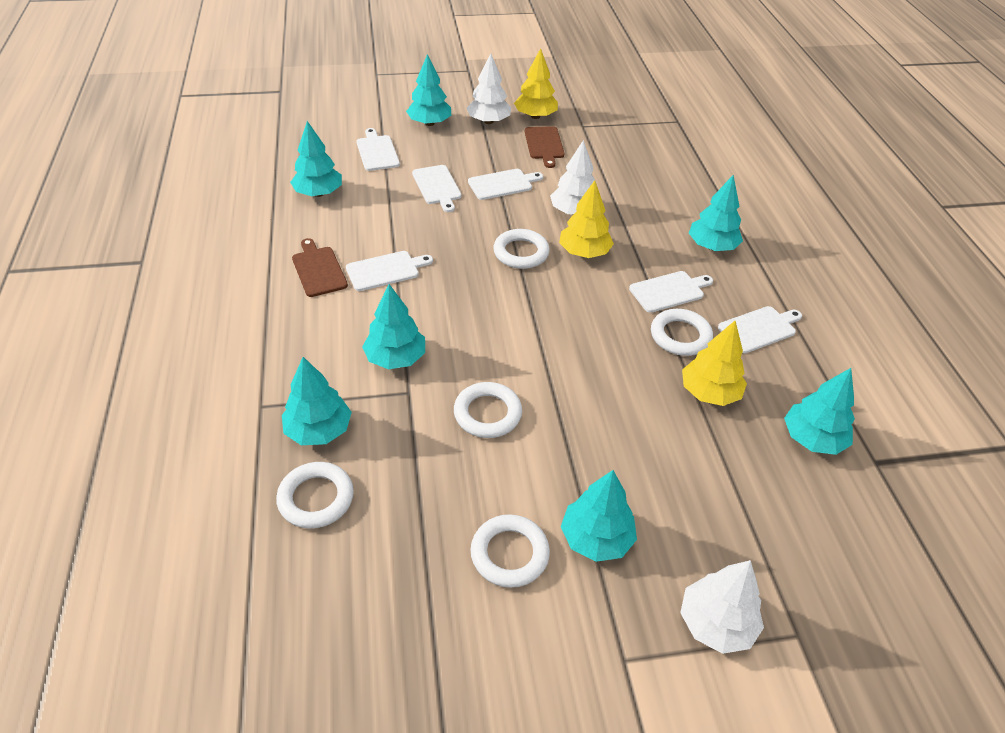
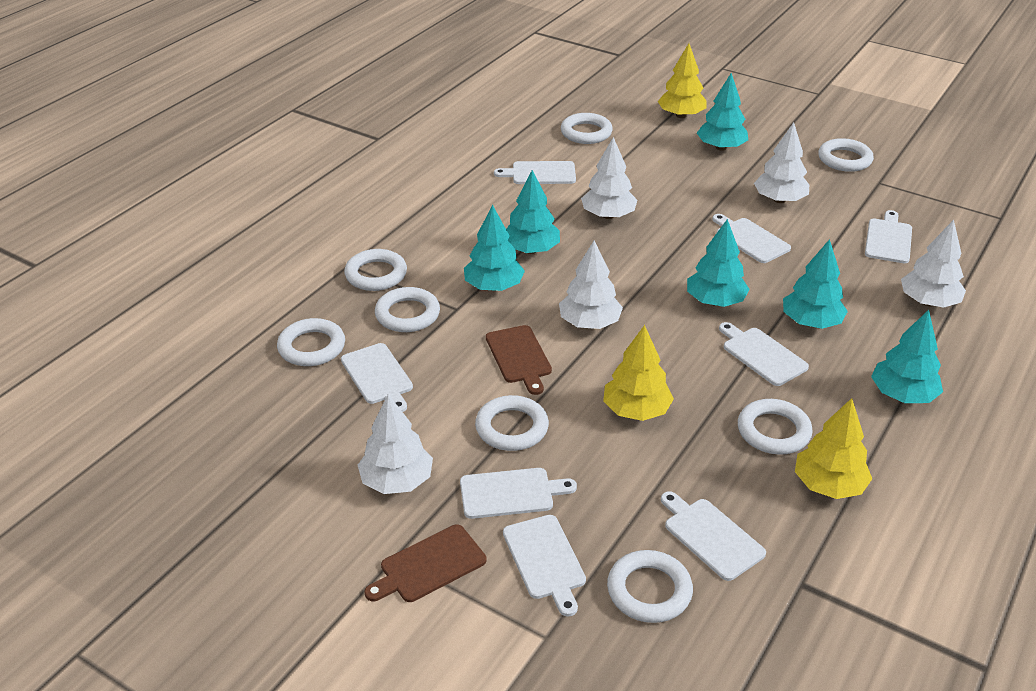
turquoise tree: [282,357,352,445] [290,121,342,197] [362,284,425,369] [406,54,451,126] [561,470,637,562] [689,175,743,251] [784,368,855,455] = 7 -> [464,205,525,291] [506,170,560,254] [687,219,750,307] [697,73,748,151] [783,239,848,329] [871,310,943,403] = 6
white cutting board: [346,251,433,291] [356,128,400,171] [412,165,461,212] [468,169,543,200] [629,271,713,313] [718,306,802,353] = 6 -> [341,343,413,412] [460,468,577,519] [494,161,576,184] [503,515,586,617] [661,491,766,581] [712,214,791,263] [719,322,809,386] [865,210,912,263] = 8
white ring: [276,462,354,528] [454,382,522,438] [470,514,550,588] [493,229,550,269] [651,309,713,356] = 5 -> [277,318,345,366] [344,249,407,291] [375,287,440,332] [475,395,549,451] [561,113,613,144] [607,550,693,623] [738,399,813,455] [818,138,874,172] = 8
white tree: [466,53,511,124] [550,140,598,215] [680,560,764,654] = 3 -> [358,394,433,494] [559,240,623,329] [581,137,637,219] [754,122,809,203] [901,220,966,308] = 5

